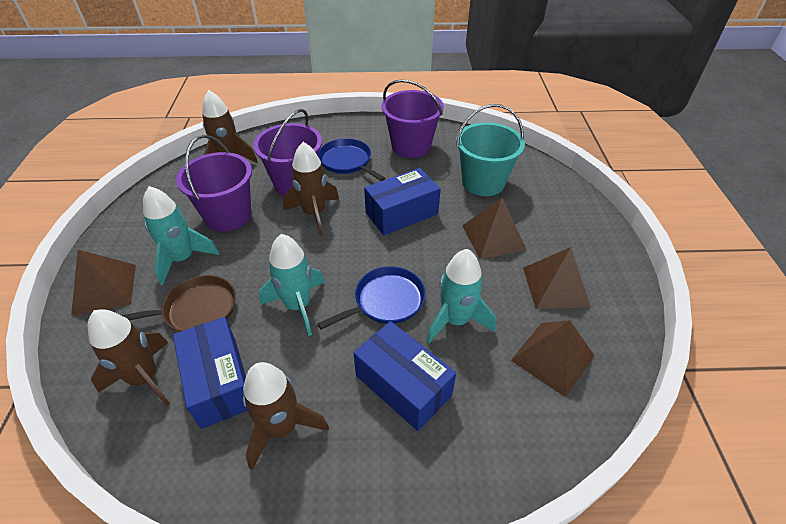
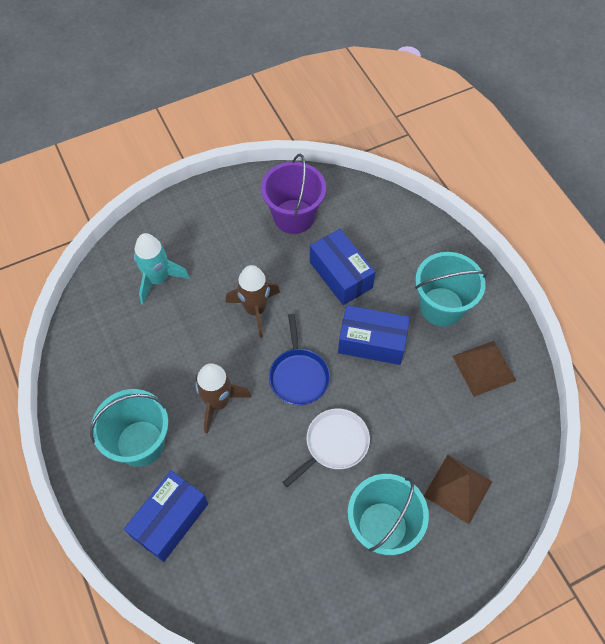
blue pan: [317,266,425,329] [319,138,385,181] = 2 -> [269,314,330,405] = 1
brown pan: [121,275,236,332] = 1 -> none = 0
brown pyramid: [71,250,136,316] [462,198,527,259] [511,320,594,397] [523,247,591,309] = 4 -> [424,455,493,524] [453,341,516,397] = 2
brown rocket: [88,309,170,406] [202,90,258,163] [243,362,329,470] [283,142,339,236] = 4 -> [195,363,252,434] [225,265,280,338] = 2
purple bucket: [176,135,252,232] [253,109,322,196] [382,79,444,158] = 3 -> [261,154,326,234] = 1
turquoise bucket: [456,104,525,196] = 1 -> [90,389,169,467] [348,474,429,555] [415,252,487,327] = 3
turquoise rocket: [143,186,219,285] [259,234,325,336] [426,249,496,344] = 3 -> [134,233,190,305] = 1
white pan: none = 0 -> [282,408,370,487] = 1

